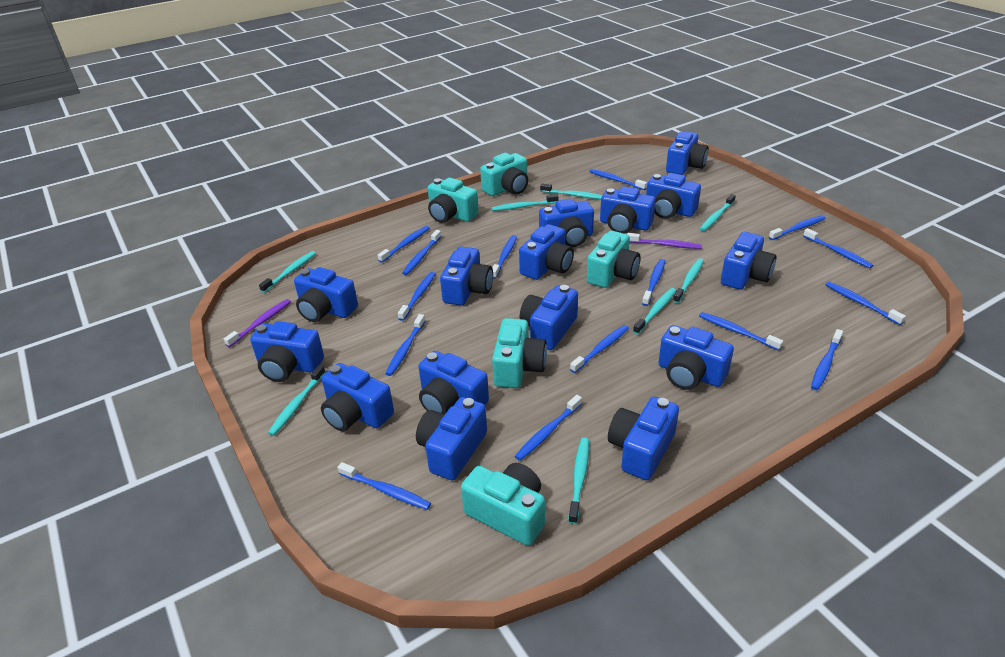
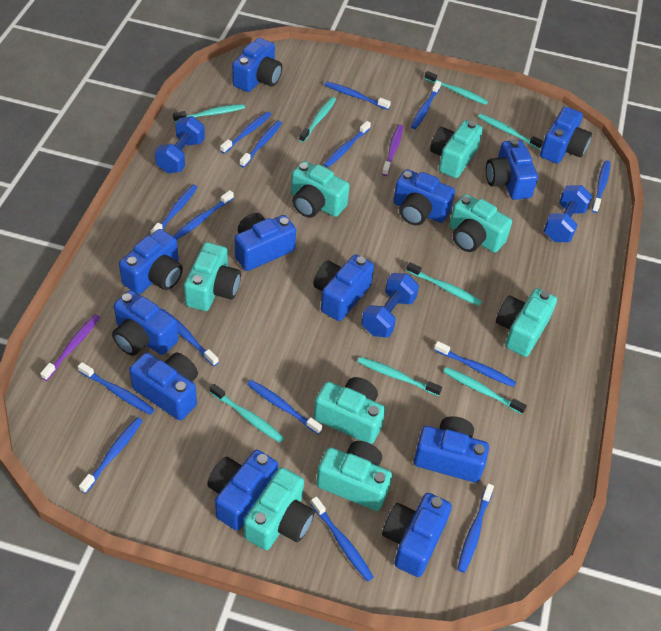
blue camera: [250,321,324,382] [294,267,358,322] [321,363,394,431] [416,397,487,480] [418,351,489,414] [440,246,493,306] [519,224,574,280] [520,285,578,350] [539,199,594,247] [600,186,656,234] [608,397,679,480] [646,173,701,219] [658,325,734,390] [666,131,709,175] [721,232,777,290] = 15 -> [112,290,179,356] [119,229,183,294] [129,353,198,420] [207,450,278,531] [232,38,282,92] [235,213,296,271] [313,254,374,321] [382,493,452,577] [393,169,455,225] [413,416,489,483] [486,139,538,200] [540,107,592,164] = 12
blue dumbbell: none = 0 -> [155,116,205,173] [362,273,419,337] [544,185,593,242] = 3
turquoise camera: [428,178,479,223] [461,463,545,546] [480,153,528,196] [492,318,547,388] [587,231,640,288] = 5 -> [184,242,241,311] [244,467,315,550] [291,161,350,218] [314,377,386,444] [316,441,392,511] [430,120,483,178] [449,194,512,253] [496,288,557,357] = 8

